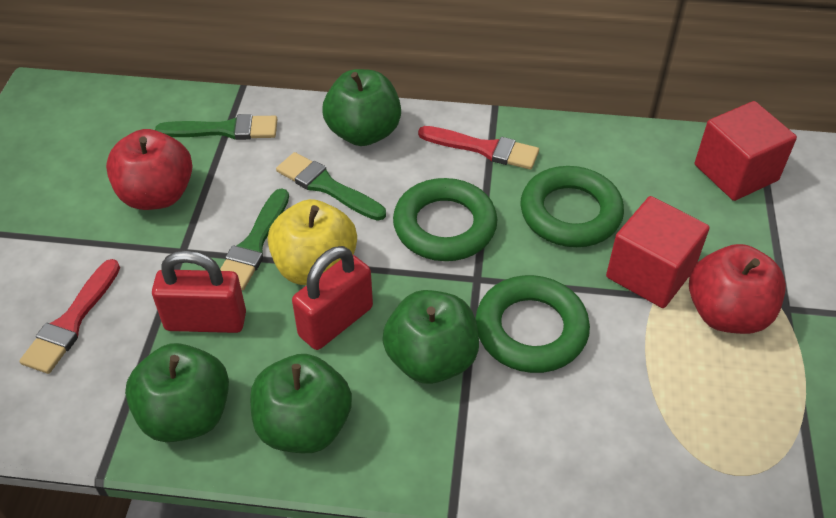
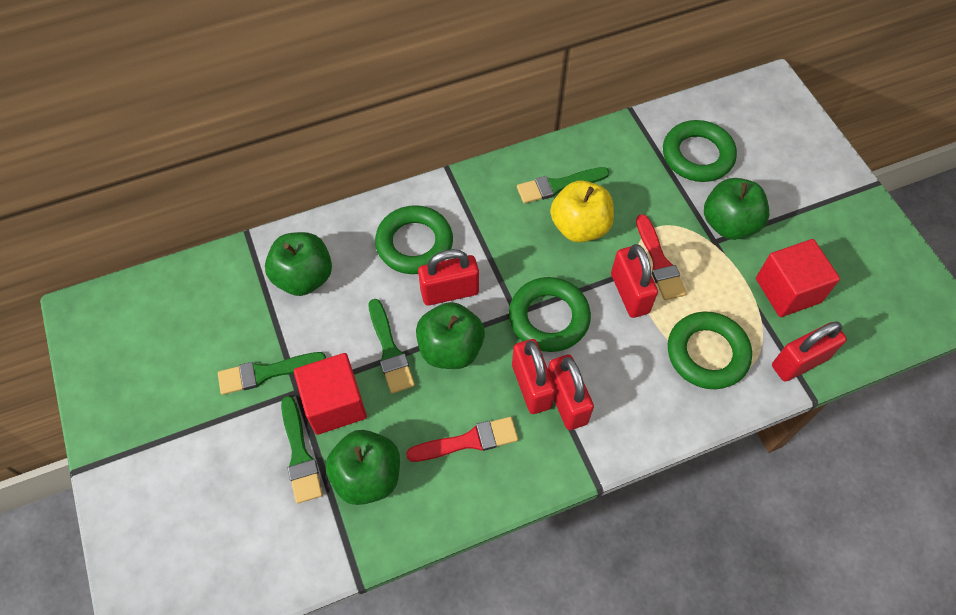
green brush: [155,114,277,140] [220,188,289,290] [276,152,386,221] = 3 -> [218,352,326,395] [281,396,323,504] [369,299,415,394] [517,167,609,204] = 4
green ring: [393,178,497,261] [475,275,590,373] [520,166,624,247] = 3 -> [375,205,453,274] [509,277,591,352] [663,120,737,182] [668,312,752,389] = 4
red apple: [106,129,192,210] [689,244,786,334] = 2 -> none = 0
red padlock: [152,250,246,333] [292,246,373,350] = 2 -> [418,249,479,306] [512,339,555,414] [548,355,594,430] [611,244,658,318] [772,321,847,382] = 5

